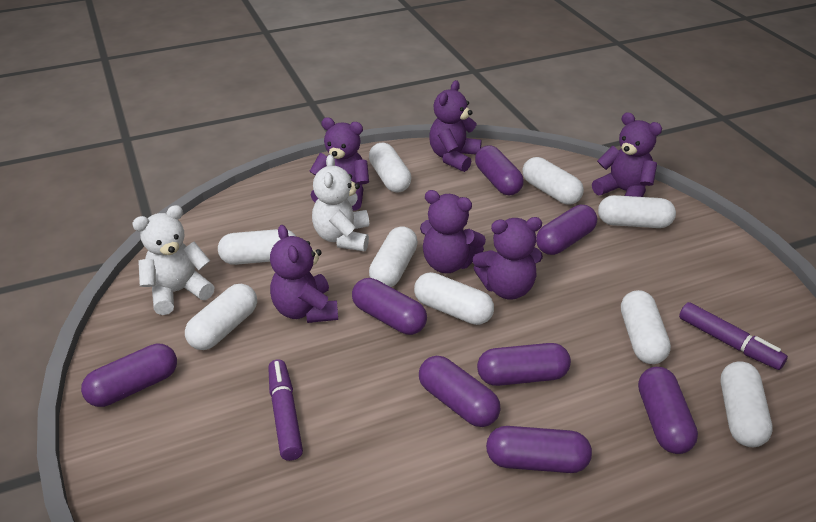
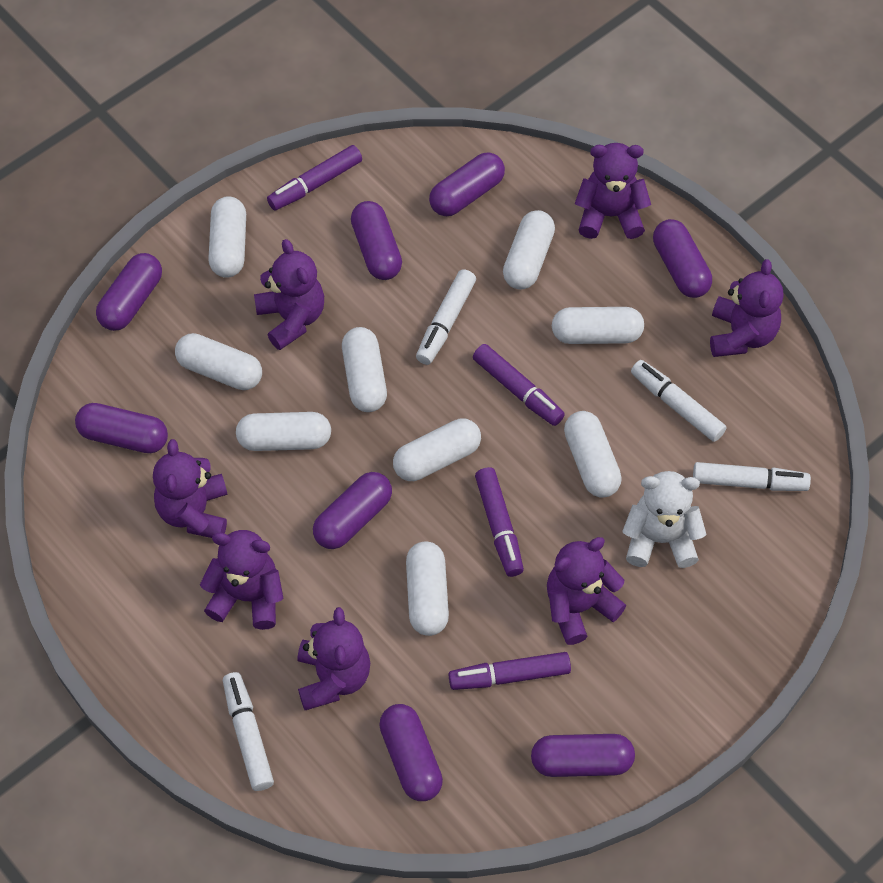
purple marker: [268,359,303,461] [679,302,788,370] = 2 -> [267,145,362,211] [448,652,571,690] [473,344,565,426] [475,467,524,577] = 4
purple teddy bear: [270,225,338,323] [310,118,369,210] [420,190,486,273] [429,80,482,172] [473,217,543,299] [592,112,662,197] = 6 -> [153,439,228,538] [200,530,284,630] [254,239,324,350] [297,607,370,710] [547,537,627,645] [575,143,651,239] [710,259,783,357] = 7
white marker: none = 0 -> [223,672,274,791] [416,269,476,365] [631,360,727,442] [693,462,811,491] = 4
white teddy bear: [132,205,215,315] [312,154,369,251] = 2 -> [622,471,707,568] = 1

